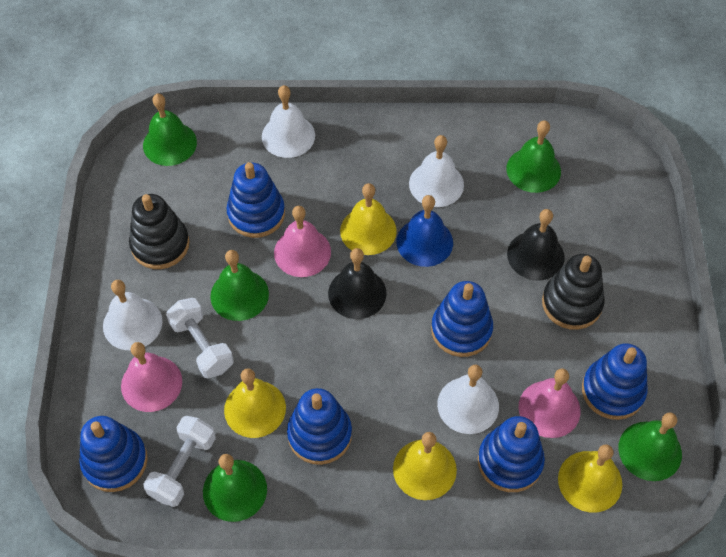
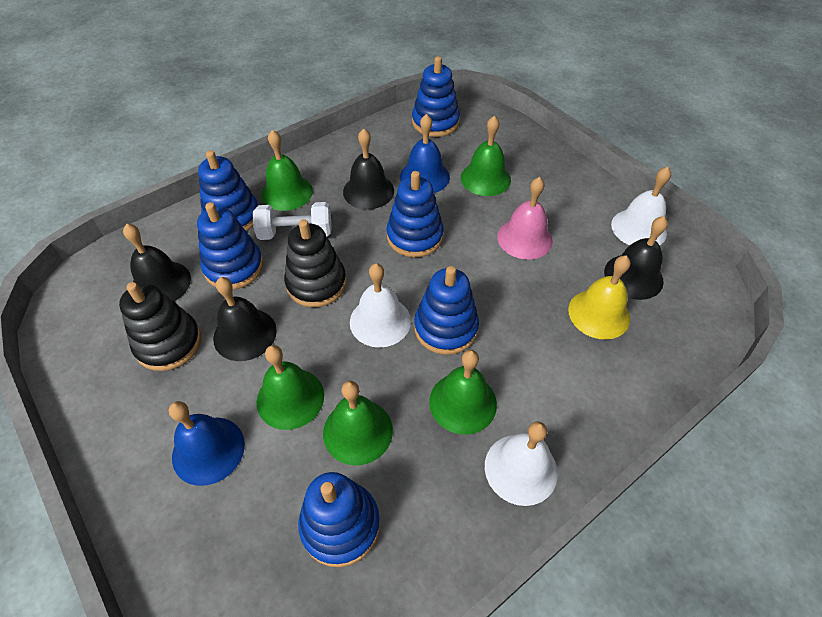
black bell: [328,248,387,319] [507,209,565,280] = 2 -> [123,224,191,302] [213,277,277,361] [343,128,394,209] [604,216,668,300] = 4
blue bell: [397,195,453,267] = 1 -> [169,401,245,486] [400,114,450,193] = 2
pink bell: [121,342,182,412] [274,206,331,277] [519,369,581,438] = 3 -> [497,177,553,260] = 1
white bell: [103,280,162,350] [262,85,315,158] [409,135,464,207] [437,365,499,434] = 4 -> [350,263,411,348] [485,421,558,506] [611,167,671,245] = 3
white dumbbell: [144,416,216,507] [166,298,234,379] = 2 -> [253,202,332,240] = 1
yellow bell: [224,368,286,438] [340,183,397,255] [393,432,457,500] [558,444,622,512] = 4 -> [568,256,631,340] = 1

